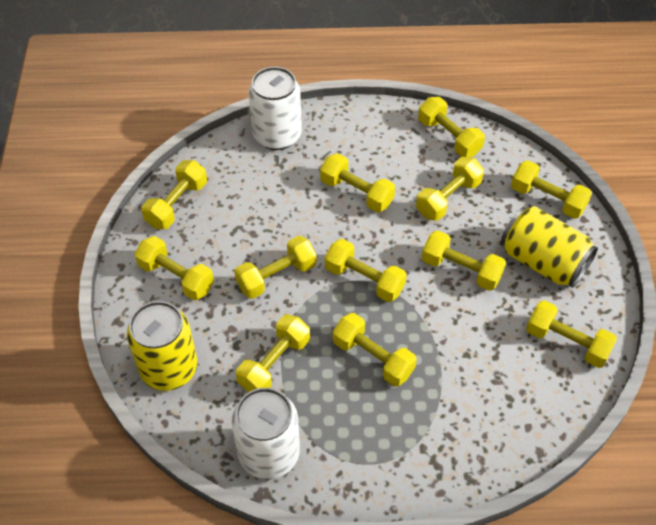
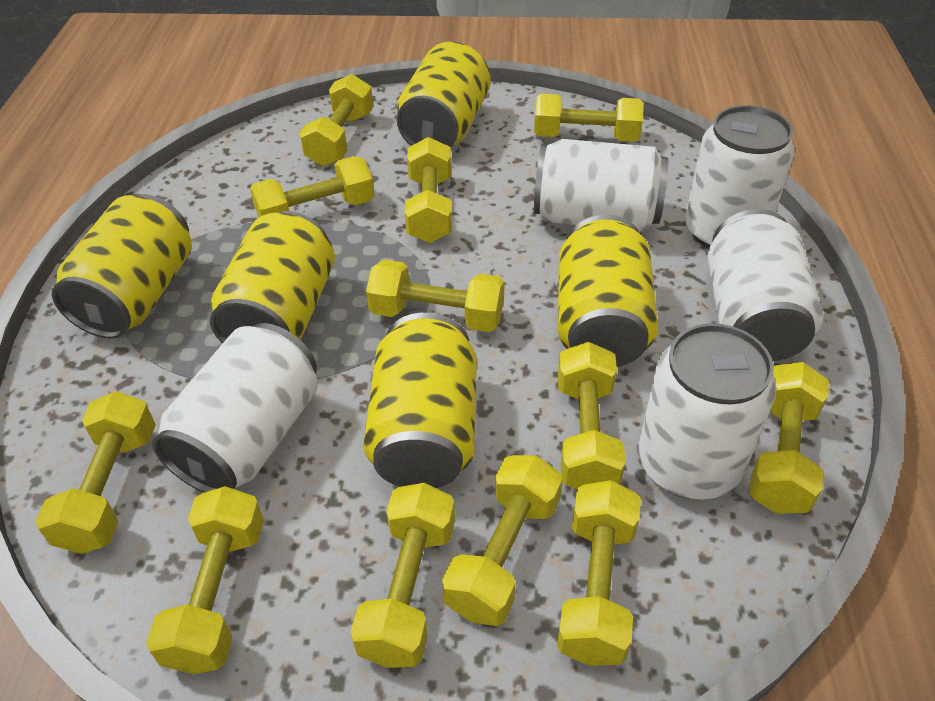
white can: [231,388,300,479] [249,67,302,150] = 2 -> [152,323,318,493] [534,139,668,232] [638,323,776,499] [685,106,794,249] [707,209,823,361] = 5
yellow can: [127,301,197,391] [501,206,598,288] = 2 -> [52,194,192,338] [210,211,335,344] [363,313,477,488] [397,41,491,148] [558,215,658,367] = 5

